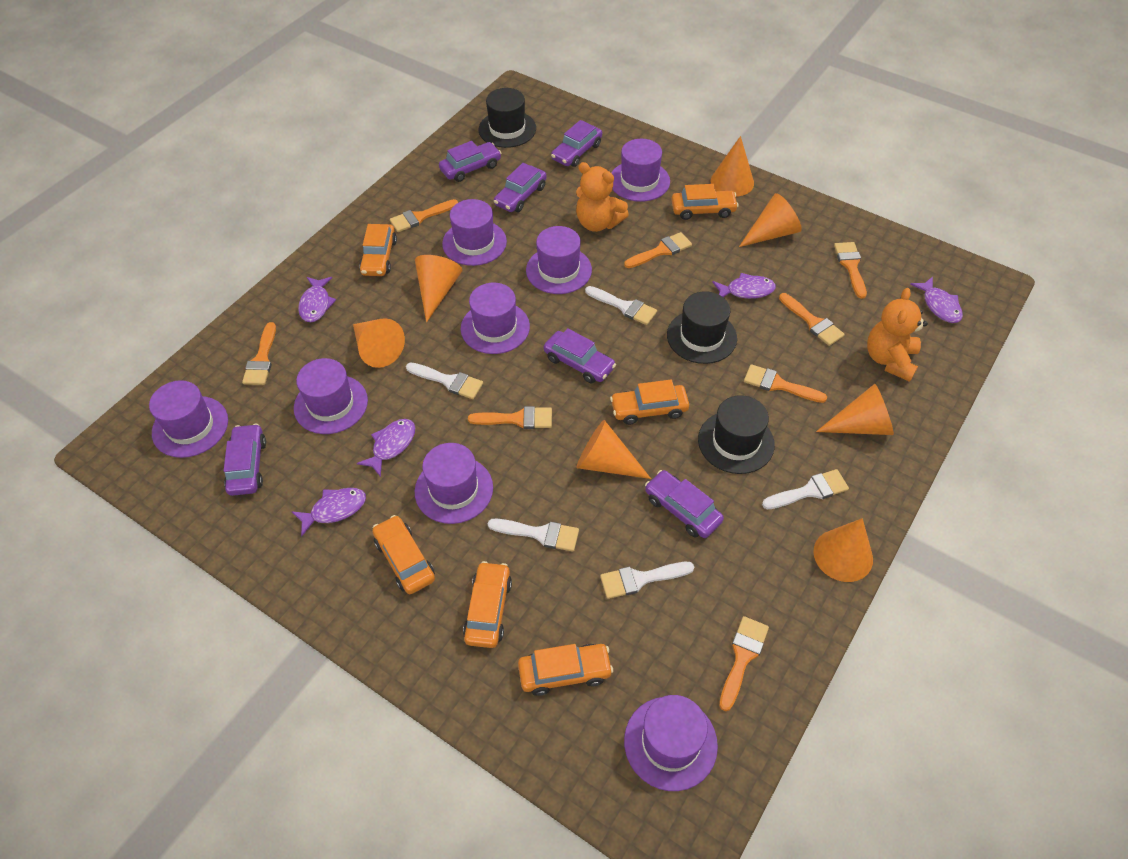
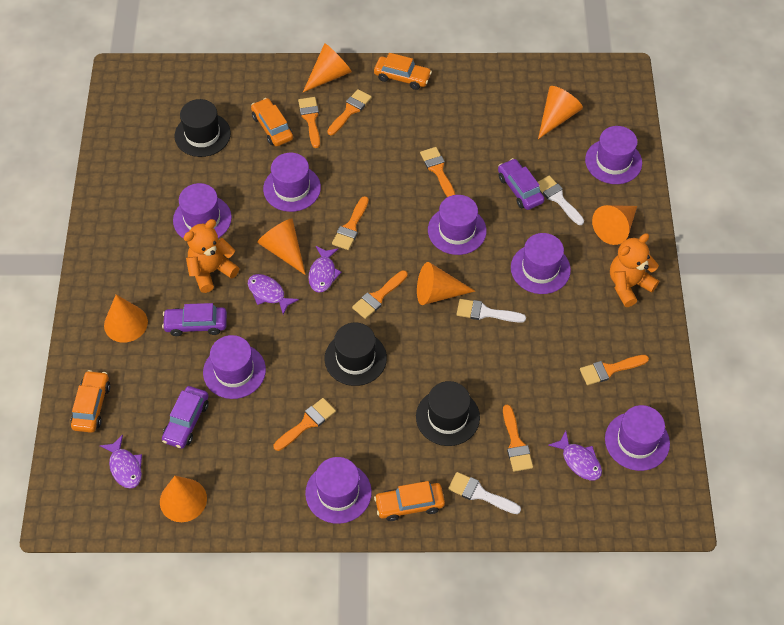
orange car: [359,224,397,276] [372,515,435,594] [463,561,512,648] [518,644,613,696] [610,380,689,425] [671,184,739,220] = 6 -> [71,370,110,433] [251,98,293,146] [374,53,432,90] [374,481,445,521] = 4
purple car: [224,424,266,496] [439,141,501,182] [494,163,547,212] [544,328,616,383] [551,120,602,167] [645,470,724,538] = 6 -> [162,303,227,336] [162,386,209,449] [498,158,544,210] = 3
purple fish: [292,488,366,536] [298,277,336,322] [357,419,415,477] [712,273,776,299] [910,277,963,323] = 5 -> [100,435,142,489] [248,274,299,315] [308,246,341,293] [548,431,602,480] = 4
white brush: [406,362,483,399] [488,519,579,552] [585,286,657,325] [600,562,694,599] [762,469,849,509] = 5 -> [448,472,521,514] [457,299,526,323] [538,176,584,225] = 3

